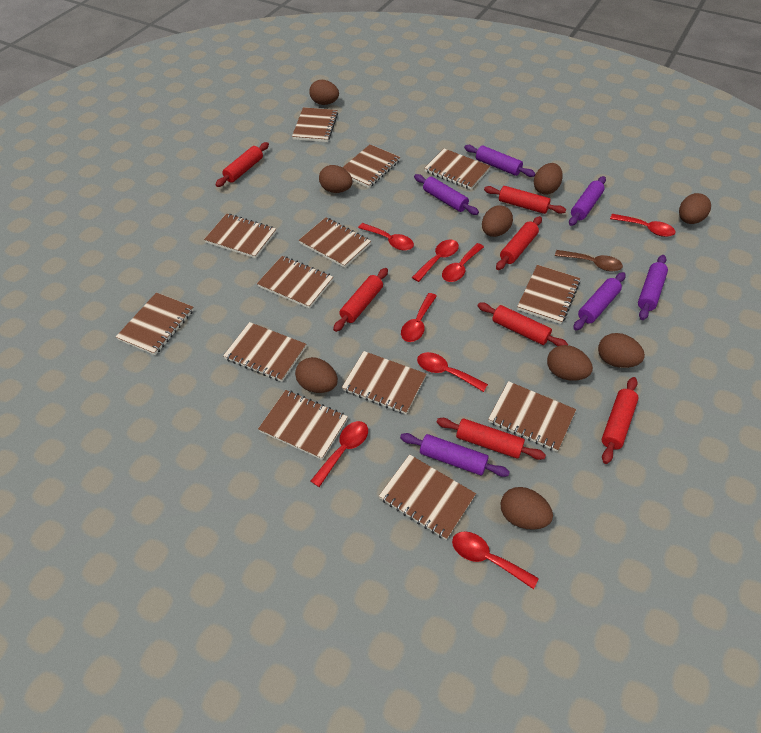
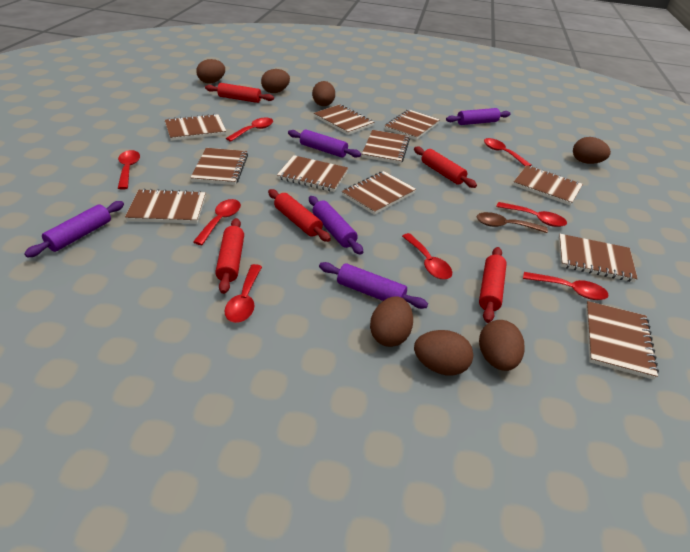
brown egg: [295,357,338,393] [309,80,339,105] [319,165,353,193] [482,206,513,237] [500,487,553,530] [534,163,563,195] [547,345,593,381] [598,333,645,368] [679,193,711,224] = 9 -> [196,59,225,84] [261,69,290,93] [312,81,335,106] [370,296,413,347] [414,330,473,376] [479,320,525,371] [573,137,611,164] = 7
brown notebook: [116,292,194,355] [204,214,276,258] [223,322,306,382] [257,256,333,309] [258,390,348,460] [292,107,338,142] [299,217,371,268] [342,144,400,188] [342,351,426,414] [379,454,476,540] [425,148,490,190] [488,381,576,452] [517,265,580,324] = 13 -> [125,189,206,224] [165,114,226,141] [190,148,248,185] [277,155,348,192] [314,105,374,135] [342,171,416,215] [362,130,410,164] [385,110,440,140] [513,165,583,206] [558,234,638,282] [586,301,659,380] = 11
purple rolling pin: [400,433,510,477] [414,174,479,215] [464,145,535,177] [569,176,606,226] [574,272,625,330] [638,255,668,320] = 6 -> [24,201,124,258] [288,129,361,158] [309,196,363,255] [319,262,428,309] [446,108,510,125] = 5
red rolling pin: [215,142,269,187] [333,268,388,332] [437,418,546,460] [477,302,568,346] [484,186,566,214] [496,216,542,270] [602,377,639,464] = 7 -> [205,83,274,103] [215,218,244,294] [268,189,331,242] [414,147,477,188] [479,247,507,323] = 5

